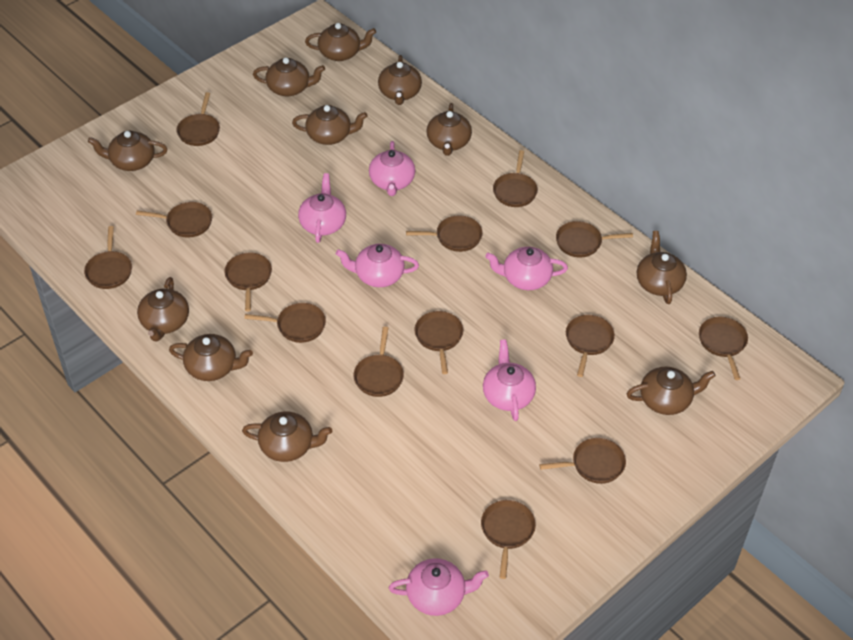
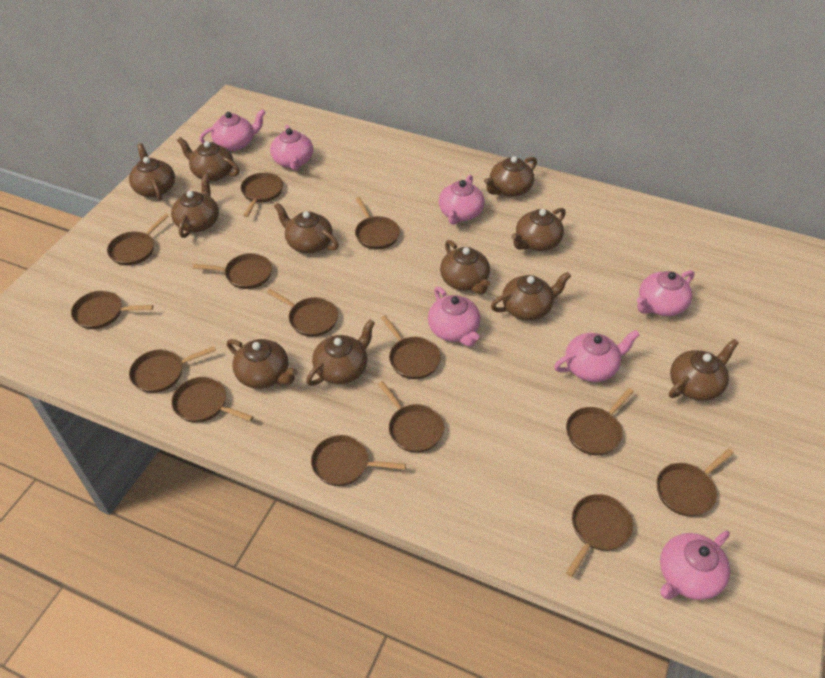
pink teapot: [298,173,346,243] [336,244,419,287] [369,141,415,196] [389,558,489,616] [483,339,536,421] [485,247,568,290] = 6 -> [200,109,266,151] [270,125,313,171] [428,287,480,347] [439,175,485,225] [554,330,640,382] [637,270,695,316] [660,530,730,600] = 7

